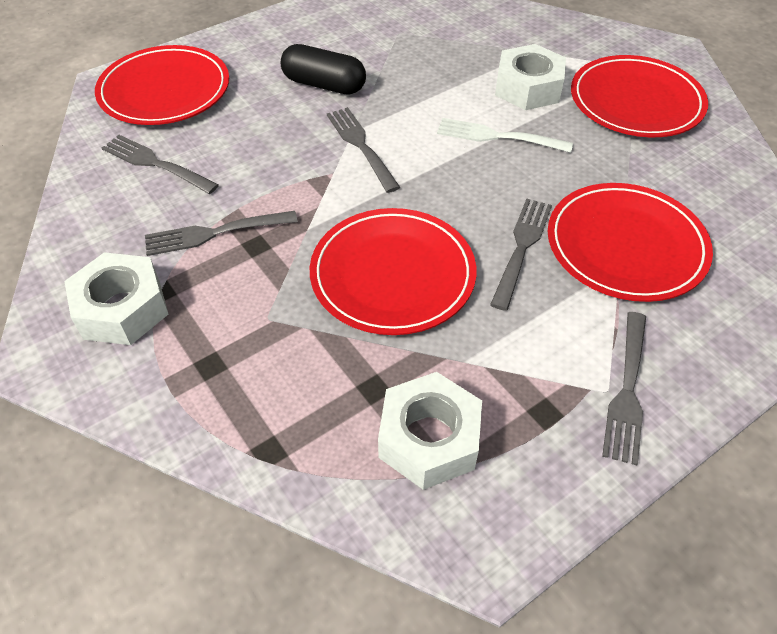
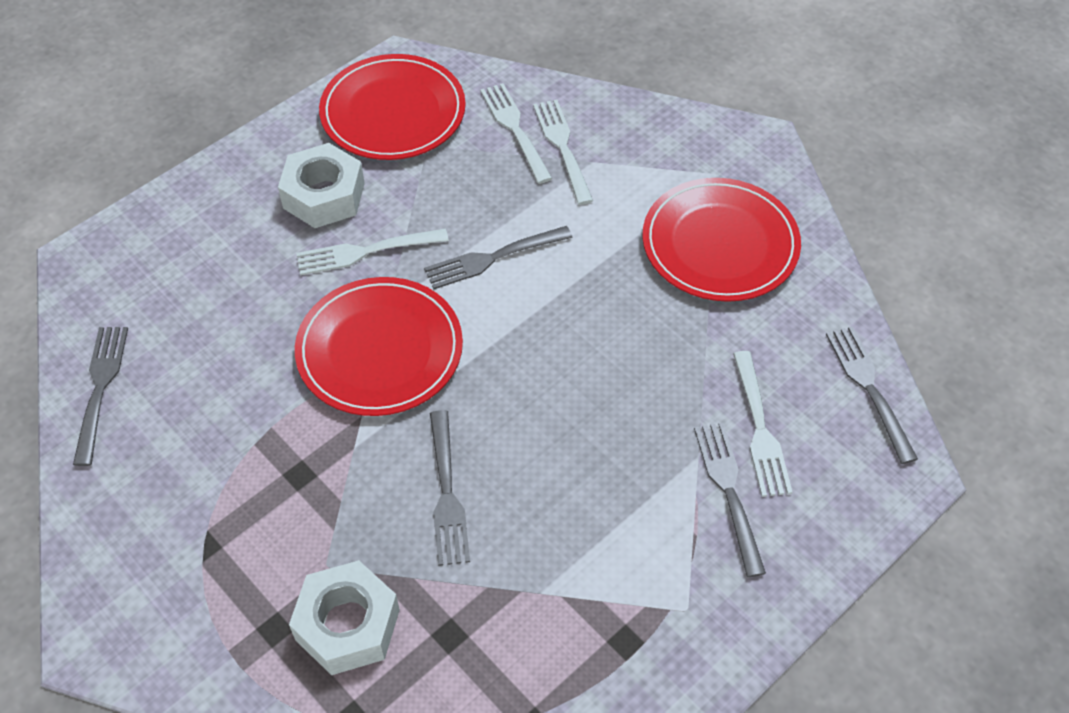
black capsule: [281,44,366,95] = 1 -> none = 0
red plate: [95,45,229,125] [310,208,476,335] [548,183,713,302] [571,55,708,137] = 4 -> [295,277,463,416] [319,54,466,160] [642,178,801,302] = 3
white fork: [437,118,573,153] = 1 -> [296,229,449,275] [480,83,552,184] [533,100,593,205] [733,351,793,497] = 4
white nut: [64,252,168,345] [378,372,482,490] [495,44,566,110] = 3 -> [278,143,365,228] [289,560,400,675] = 2

